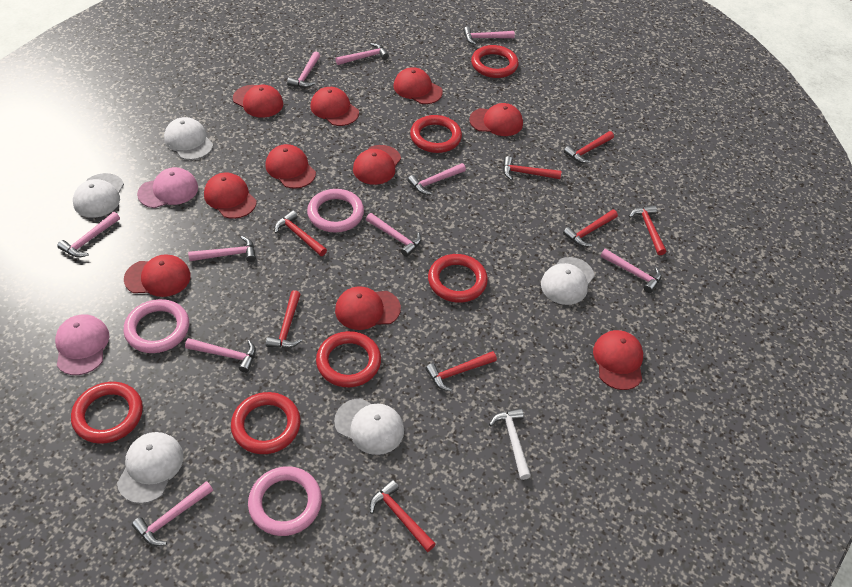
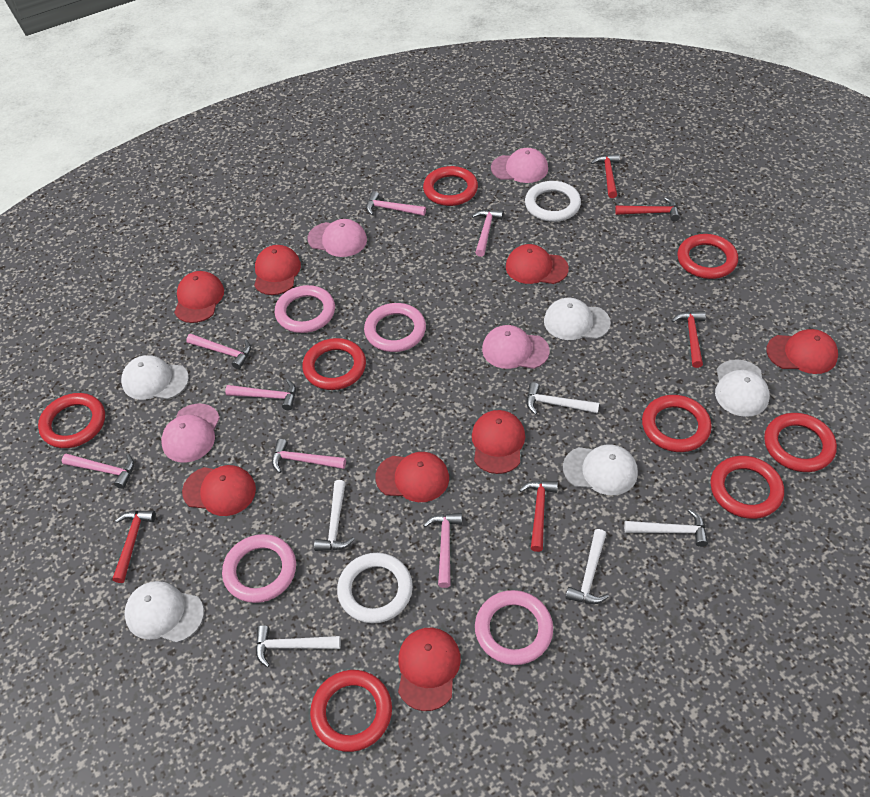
pink cap: [55,315,109,375] [137,167,198,208] = 2 -> [161,404,220,463] [308,219,367,257] [482,325,550,369] [491,148,548,183] = 4
pink hammer: [57,212,120,258] [132,481,213,546] [185,338,256,373] [188,236,256,262] [287,51,320,88] [336,43,389,65] [366,213,421,257] [408,163,466,195] [463,27,515,45] [600,249,661,293] = 10 -> [62,454,134,489] [186,334,251,369] [225,379,296,410] [272,439,346,473] [366,191,426,216] [423,513,462,588] [472,209,503,257] = 7
pink ring: [124,299,189,353] [248,466,322,536] [307,189,364,233] = 3 -> [222,534,296,603] [275,285,335,333] [364,303,426,352] [475,590,553,665] = 4
red cap: [124,254,191,297] [204,172,257,219] [233,85,283,118] [265,144,316,189] [311,87,359,126] [335,287,401,330] [353,145,401,185] [394,67,443,104] [469,103,523,136] [593,330,643,390] = 10 -> [174,271,224,323] [182,465,256,516] [254,245,301,295] [375,452,449,502] [398,628,461,711] [472,410,525,474] [506,244,569,284] [766,329,838,374] = 8
red hammer: [266,290,302,348] [274,210,327,256] [370,480,436,552] [426,351,497,391] [503,156,561,180] [563,209,618,247] [564,131,614,163] [629,205,666,255] = 8 -> [112,510,156,583] [519,481,558,552] [591,154,620,198] [615,197,680,221] [671,311,706,368] = 5
red ring: [71,382,143,444] [231,392,301,454] [316,331,381,387] [410,115,462,153] [428,254,488,303] [471,45,519,78] = 6 -> [38,393,105,448] [302,338,366,390] [310,670,392,752] [423,166,478,206] [642,395,712,452] [677,234,738,279] [710,456,784,519] [764,413,837,472] = 8
white hammer: [489,408,531,480] = 1 -> [255,625,341,667] [314,480,355,551] [527,382,599,415] [566,529,609,604] [624,509,708,547] = 5
white ring: none = 0 -> [337,553,413,623] [525,181,581,222] = 2

